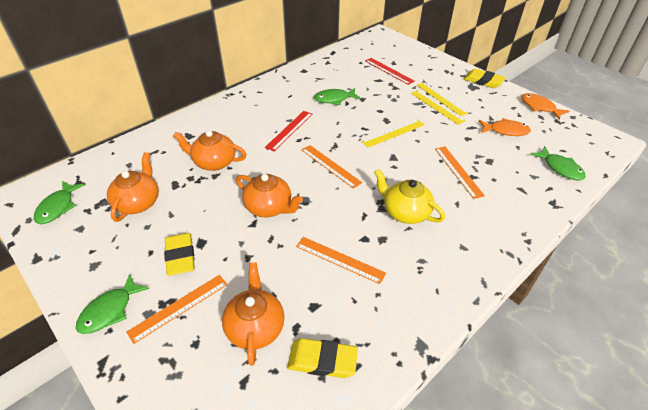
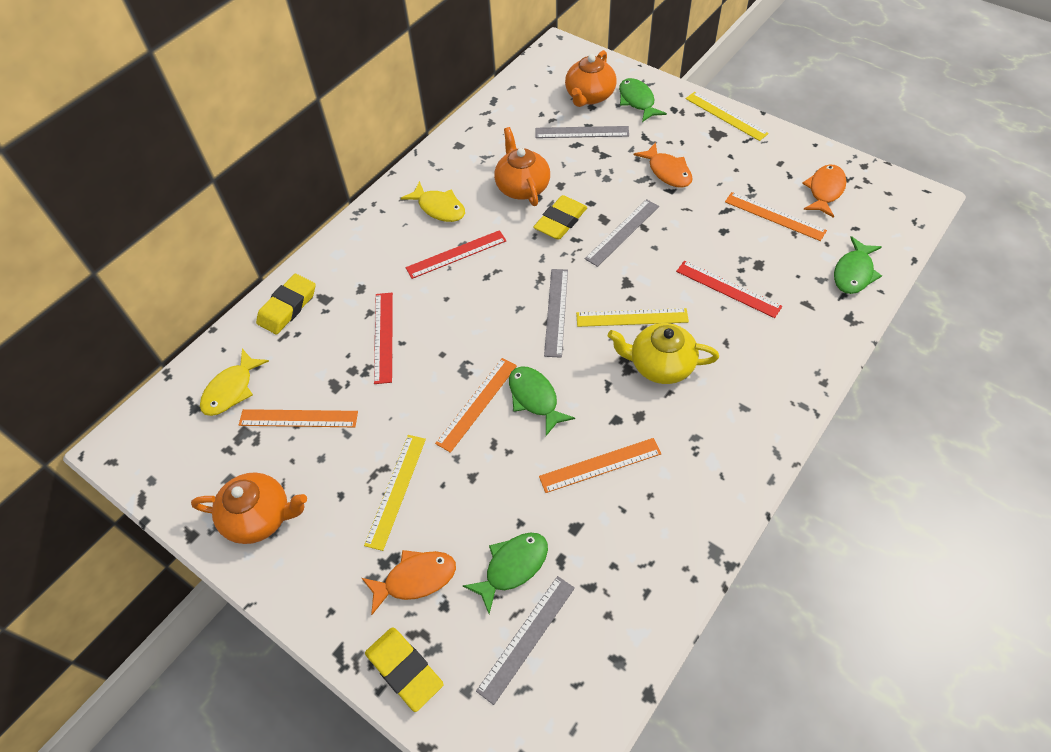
grey ruler: none = 0 -> [476,576,575,705] [535,126,629,138] [544,269,568,358] [585,199,659,267] = 4
orange fish: [479,118,531,136] [521,93,570,120] = 2 -> [362,550,456,615] [633,142,693,188] [802,164,846,218] = 3
orange teapot: [107,152,159,222] [173,130,247,171] [222,262,285,366] [236,174,303,217] = 4 -> [191,473,307,544] [494,127,550,206] [565,50,617,107] = 3
red ruler: [265,111,312,151] [365,58,415,85] = 2 -> [374,293,393,384] [406,230,506,279] [676,261,782,318] = 3
yellow fish: none = 0 -> [200,349,269,416] [401,181,465,222] = 2

